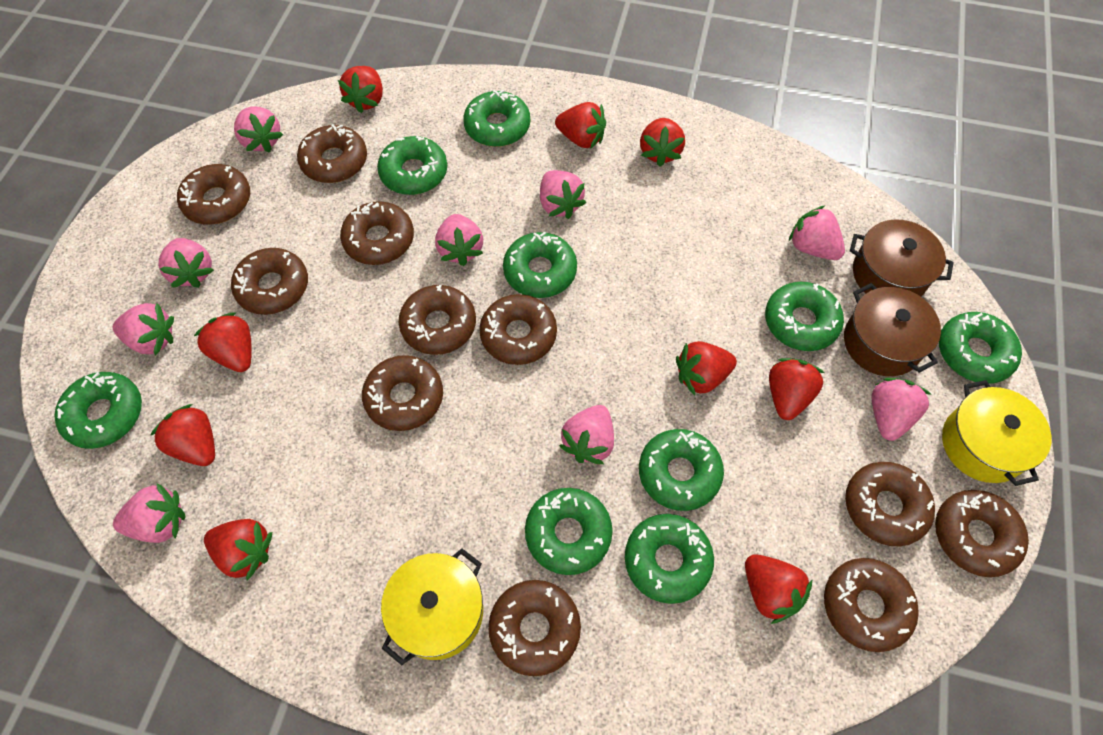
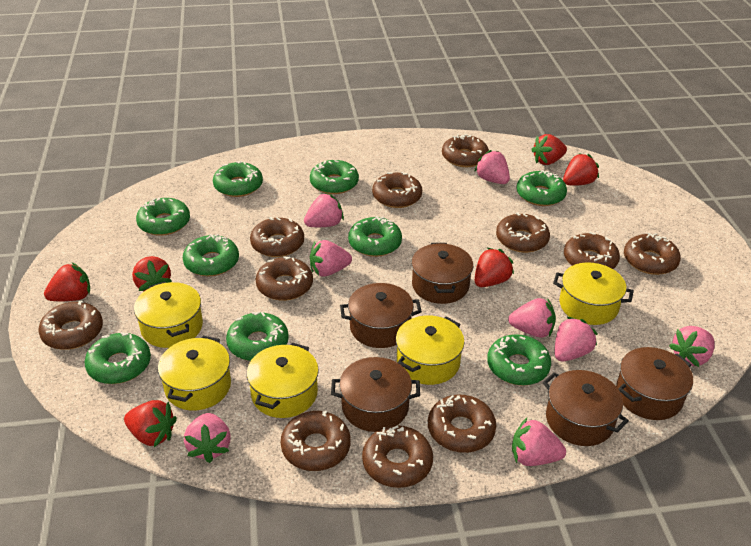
brown pot: [844,283,941,376] [850,219,954,297] = 2 -> [331,357,420,432] [340,283,422,348] [411,243,473,304] [543,370,629,446] [616,347,693,420] = 5
pink strawberry: [113,303,174,356] [113,483,185,543] [159,238,214,288] [234,106,283,153] [435,214,483,266] [540,170,586,219] [559,405,614,464] [789,205,845,260] [872,378,932,441] = 9 -> [184,413,231,463] [304,193,344,227] [310,240,352,277] [474,150,510,184] [508,298,556,338] [512,418,566,466] [555,316,597,361] [669,326,715,367] = 8
red strawberry: [150,404,215,466] [194,312,252,372] [204,519,272,580] [338,66,383,113] [555,102,606,149] [640,118,685,167] [676,341,737,396] [745,554,812,624] [769,358,825,420] = 9 -> [44,262,90,301] [124,400,177,447] [132,256,172,291] [474,248,514,287] [532,134,567,165] [563,153,599,186] = 6
yellow pot: [381,548,483,665] [942,380,1051,486] = 2 -> [134,282,203,348] [158,336,231,411] [247,343,319,418] [396,315,464,385] [553,262,634,325] = 5

